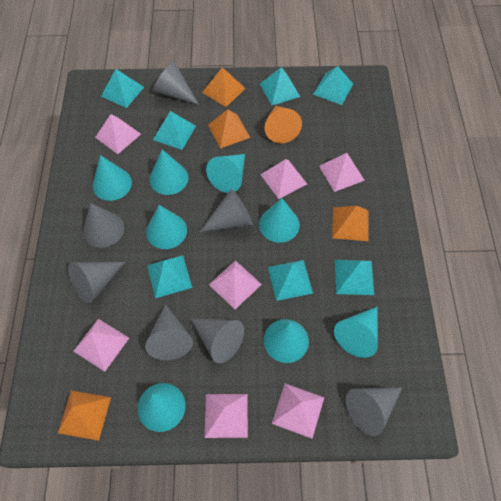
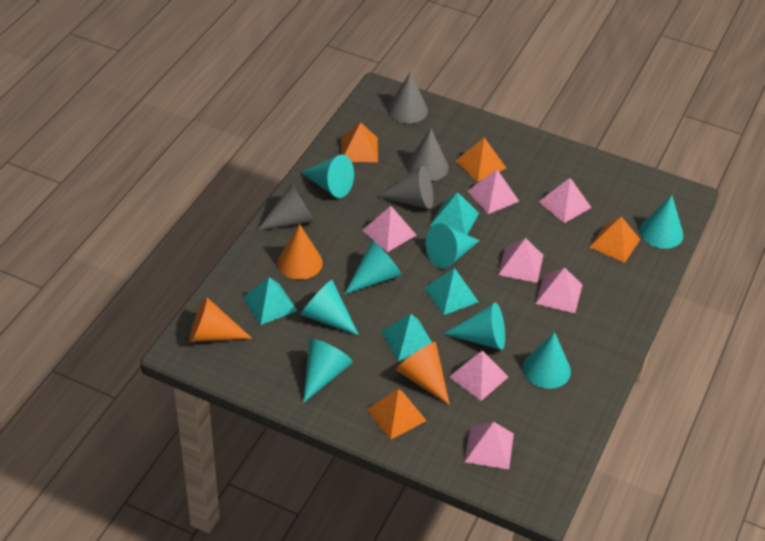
grey cone: [68,262,126,303] [83,203,124,248] [145,304,193,360] [153,62,199,105] [190,318,244,363] [200,189,253,232] [346,387,403,436] = 7 -> [258,183,314,230] [377,166,433,209] [388,72,428,123] [407,129,449,181] = 4
orange cone: [265,106,302,143] = 1 -> [189,297,252,342] [277,224,323,279] [396,342,450,405] = 3
turquoise pyramid: [101,69,144,108] [147,256,192,298] [153,111,196,150] [260,67,300,105] [268,260,313,301] [313,66,353,105] [335,260,374,295] = 7 -> [243,277,297,325] [381,314,432,362] [424,268,479,315] [430,192,479,234] = 4

